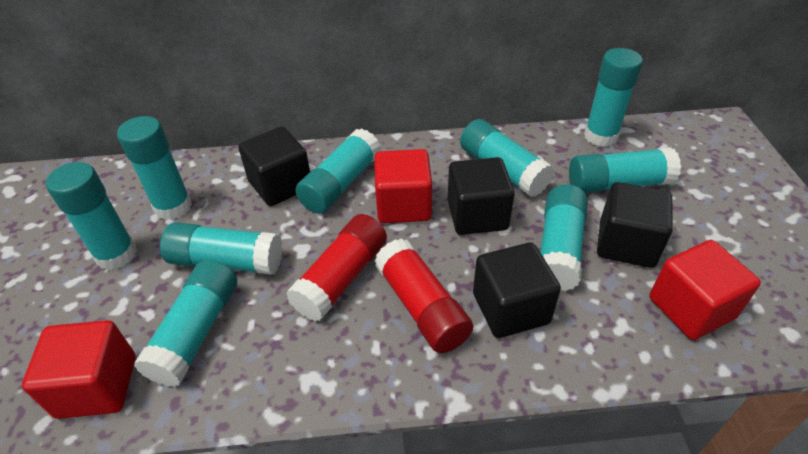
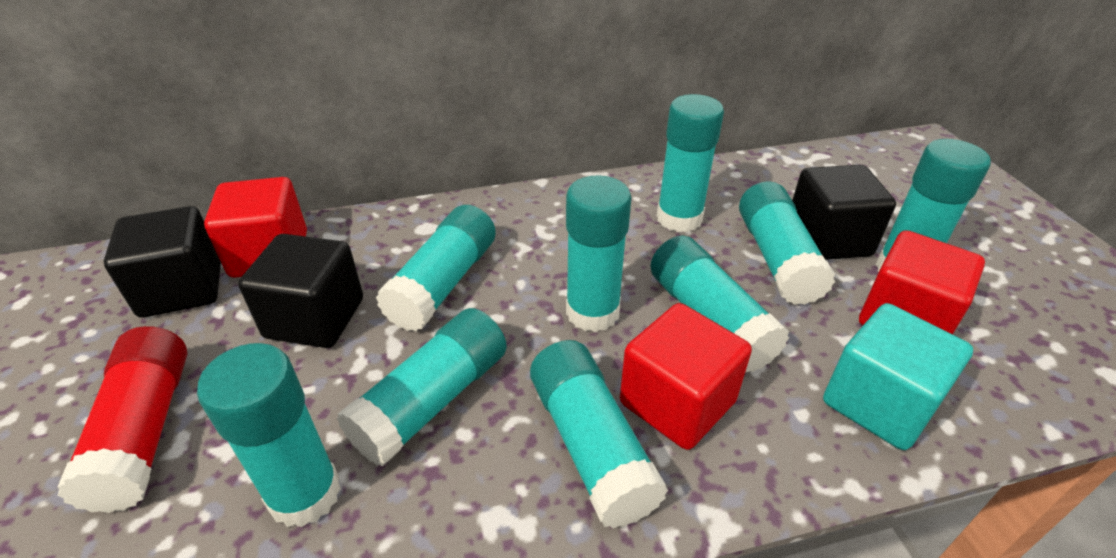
black cube: [238,127,310,206] [448,157,515,235] [473,242,561,338] [597,182,673,268] = 4 -> [104,206,221,318] [238,234,363,348] [792,165,896,260] = 3
red glue stick: [286,214,387,321] [375,238,473,353] = 2 -> [58,326,188,513] = 1
turquoise cube: none = 0 -> [823,303,973,450] = 1

